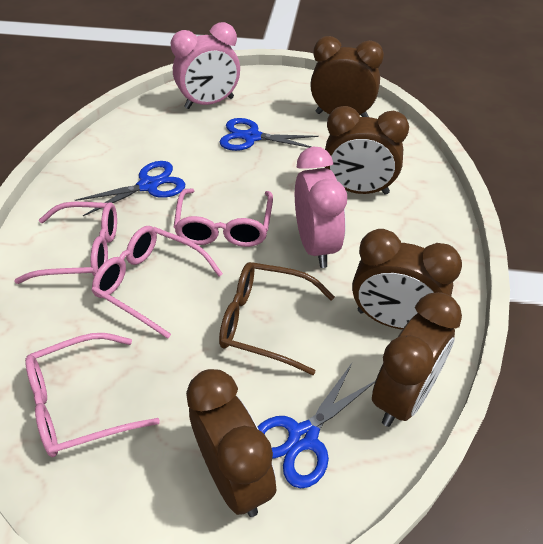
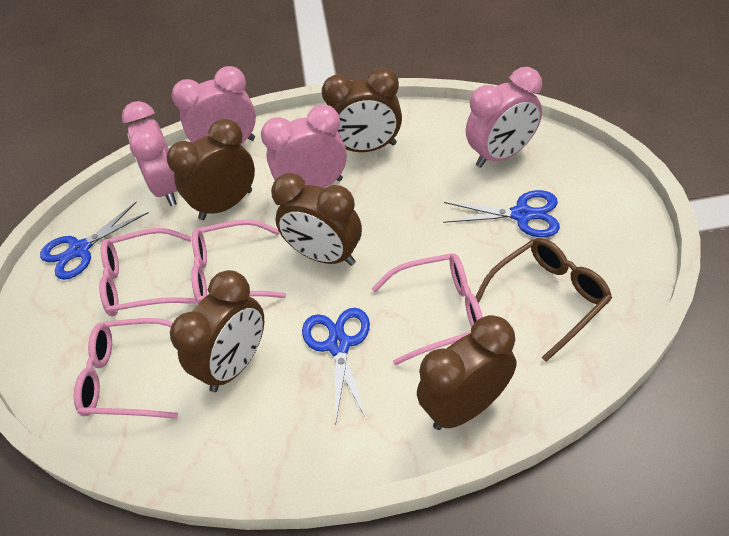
pink clock: [171,22,240,109] [295,147,347,268] = 2 -> [122,101,177,206] [172,66,256,145] [261,105,347,188] [466,67,542,168] = 4

